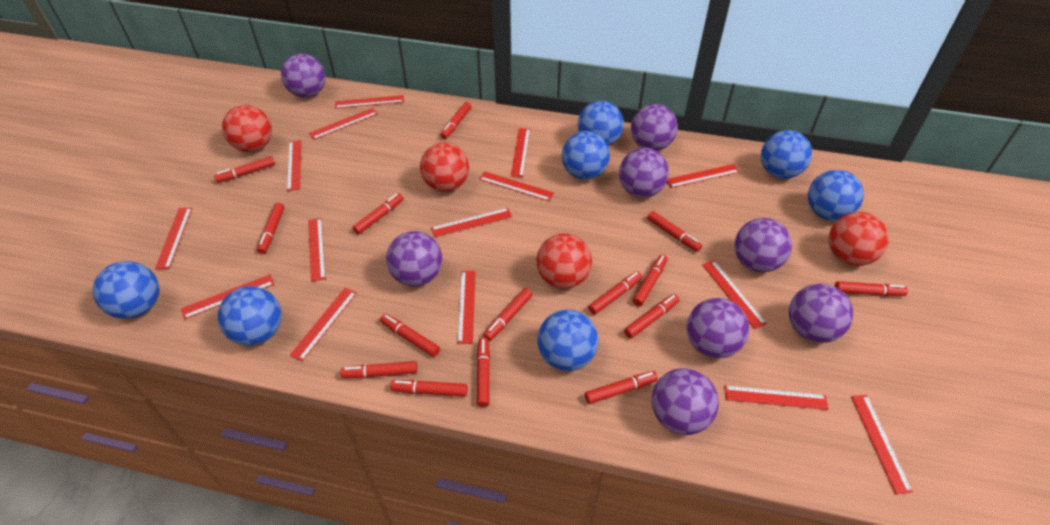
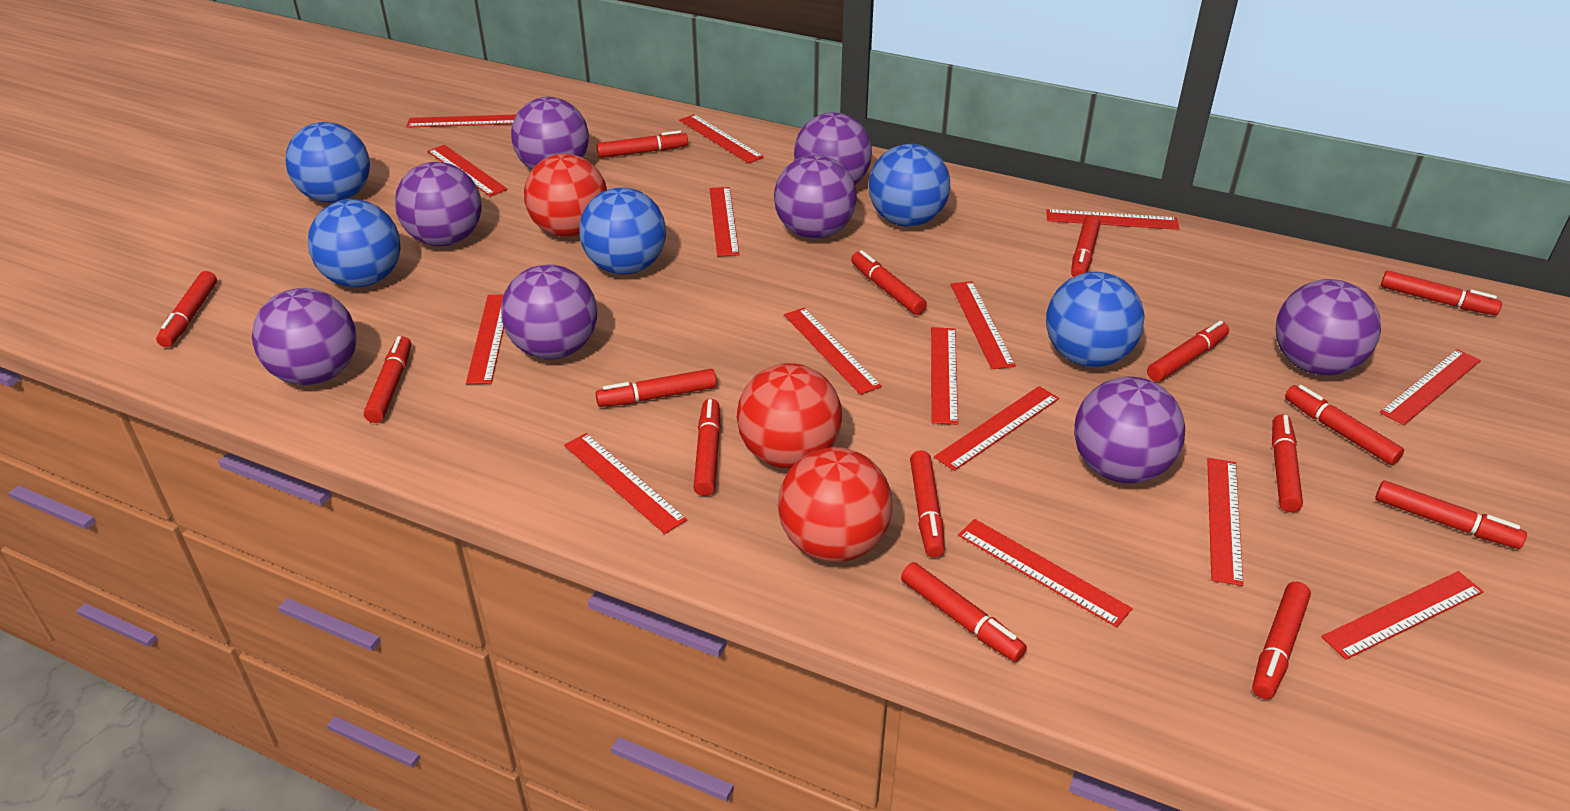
blue ball: [93,261,159,319] [218,286,282,346] [537,310,598,371] [562,131,610,180] [578,101,624,146] [761,130,812,179] [808,170,864,221] = 7 -> [285,122,370,203] [308,199,401,288] [579,187,666,275] [869,144,950,227] [1046,272,1144,367] = 5
red ball: [222,105,272,152] [420,142,469,192] [536,233,592,289] [829,212,889,266] = 4 -> [524,154,607,237] [737,363,842,469] [778,447,892,562] = 3

